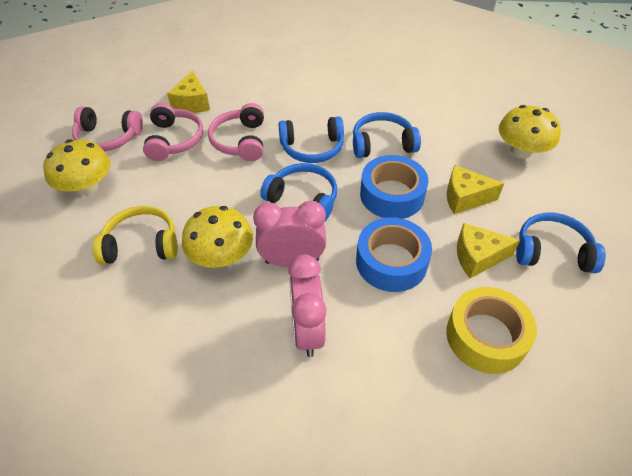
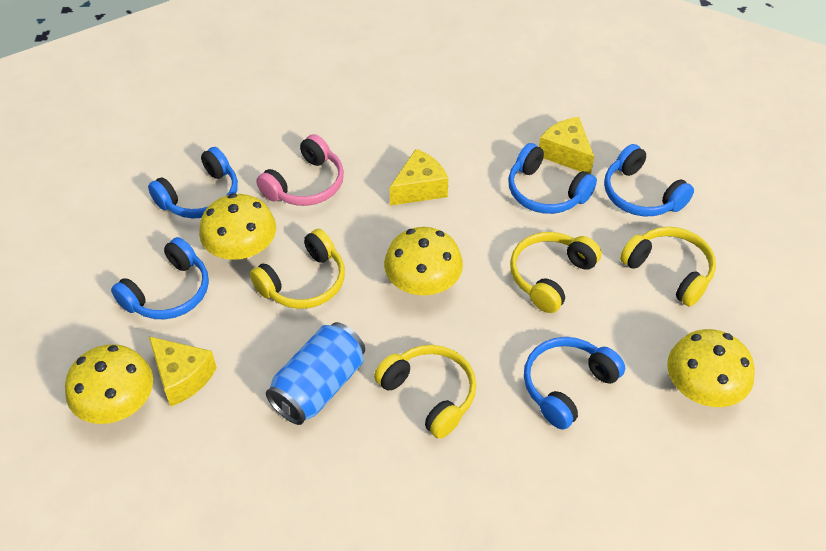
blue can: none = 0 -> [266,322,365,425] = 1
blue headphones: [260,163,337,221] [279,116,344,163] [353,112,421,158] [516,212,606,273] = 4 -> [111,237,209,319] [148,147,238,218] [508,143,597,214] [524,337,625,429] [604,144,694,216] = 5
blue tape: [356,217,432,292] [360,155,428,219] = 2 -> none = 0
pink clock: [253,201,326,267] [288,255,326,357] = 2 -> none = 0
pink headphones: [72,107,143,152] [143,103,203,161] [208,103,264,161] = 3 -> [256,134,344,206] = 1
yellow headphones: [93,206,178,264] = 1 -> [250,229,345,309] [374,345,476,439] [510,232,601,313] [620,227,716,307] = 4
yellow mushroom: [43,139,111,195] [182,206,253,268] [499,105,561,158] = 3 -> [65,344,153,424] [199,193,276,261] [384,227,463,295] [667,329,755,407] = 4
yellow tape: [446,287,537,374] = 1 -> none = 0

